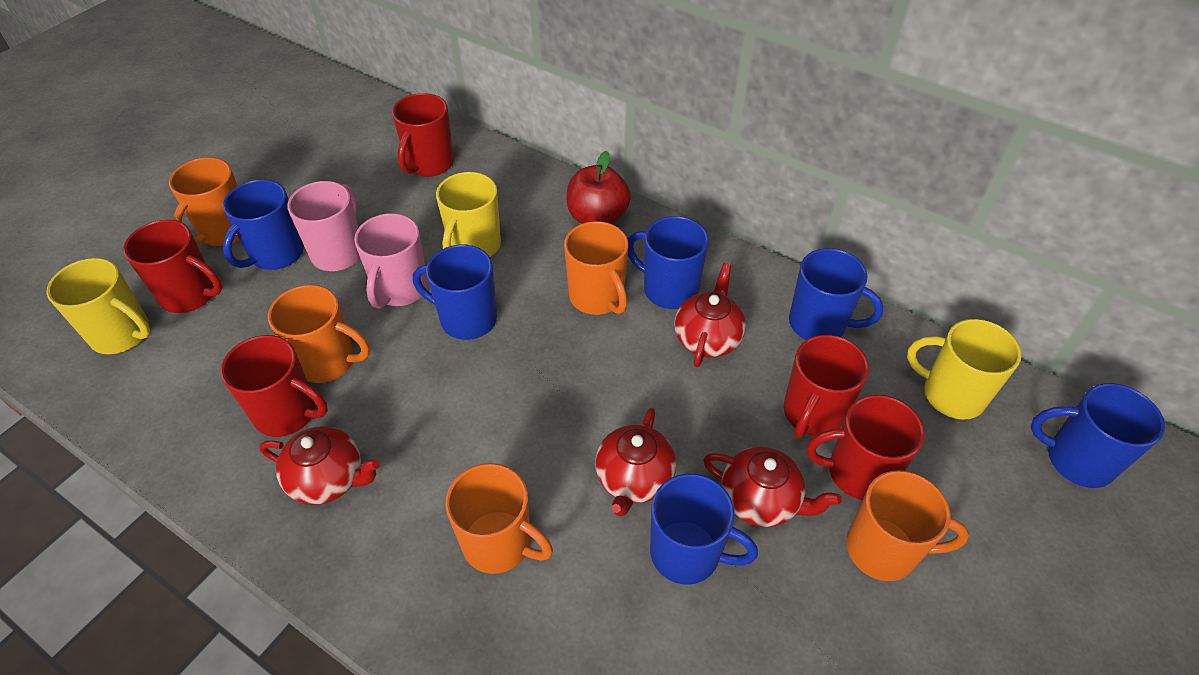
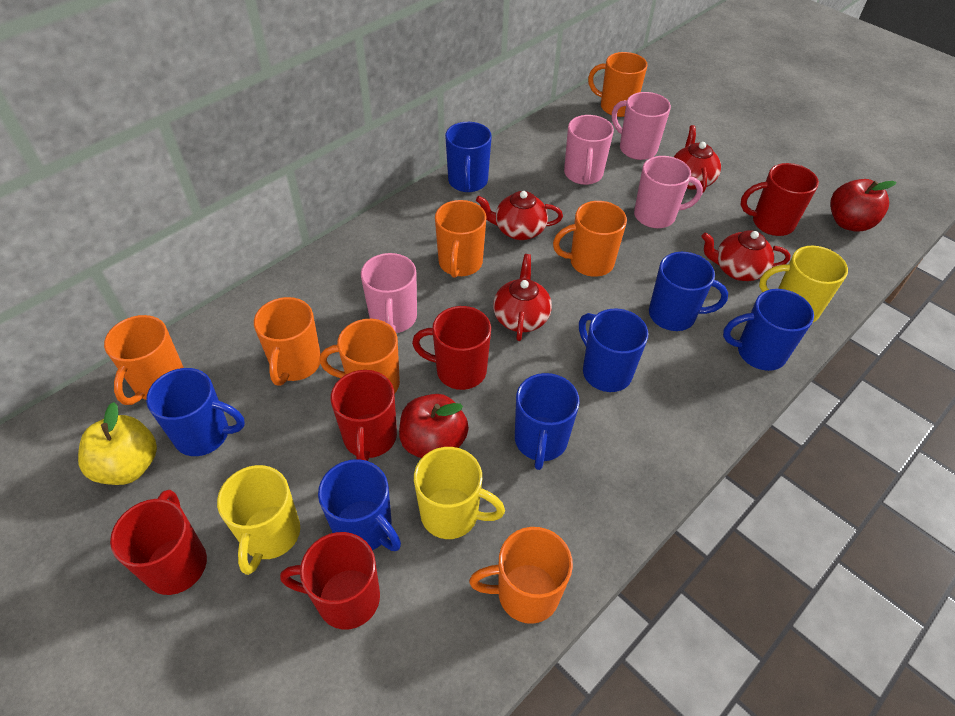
blue mug: [223,180,304,270] [413,245,497,340] [628,216,709,309] [650,474,758,585] [789,248,883,340] [1031,383,1165,488] = 6 -> [146,368,245,456] [318,459,401,551] [445,122,492,192] [515,373,580,470] [579,309,648,392] [649,252,728,331] [723,289,814,371] = 7
orange mug: [169,157,239,246] [268,285,370,383] [445,463,553,574] [564,221,628,315] [846,470,969,581] = 5 -> [104,315,184,405] [254,297,321,386] [319,319,400,394] [435,200,486,278] [469,527,573,624] [553,201,627,277] [588,52,648,117] = 7
pink mug: [287,181,360,271] [354,213,428,309] = 2 -> [361,253,417,333] [564,115,614,185] [612,92,671,160] [634,156,703,228] = 4
red apple: [566,151,631,224] = 1 -> [399,394,469,458] [830,179,897,232] = 2
yellow apple: none = 0 -> [78,402,157,485] = 1

